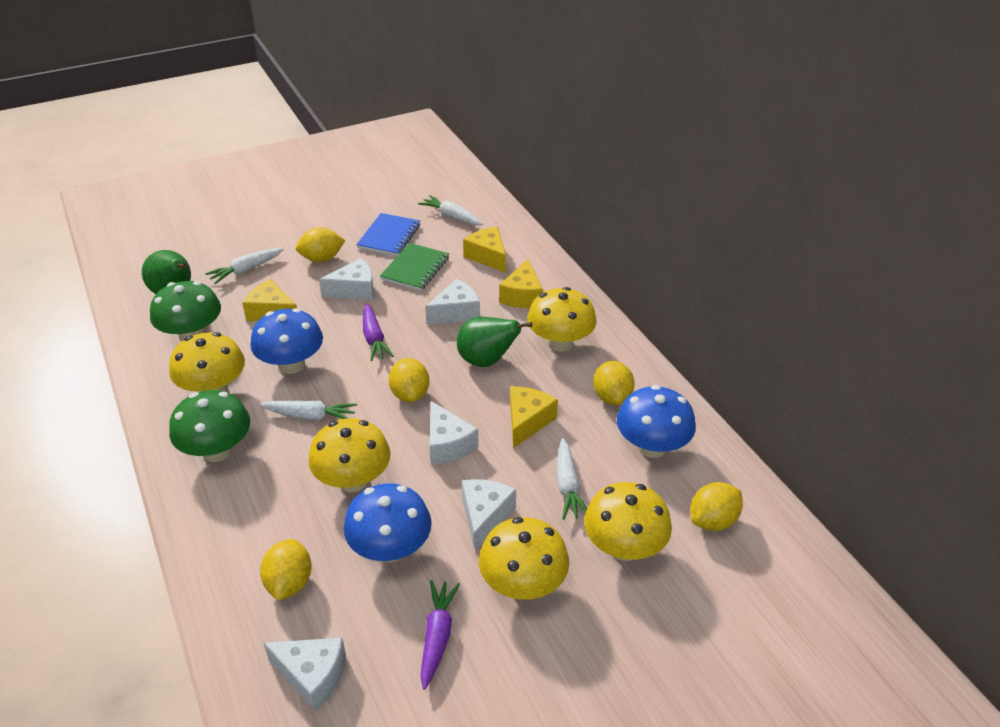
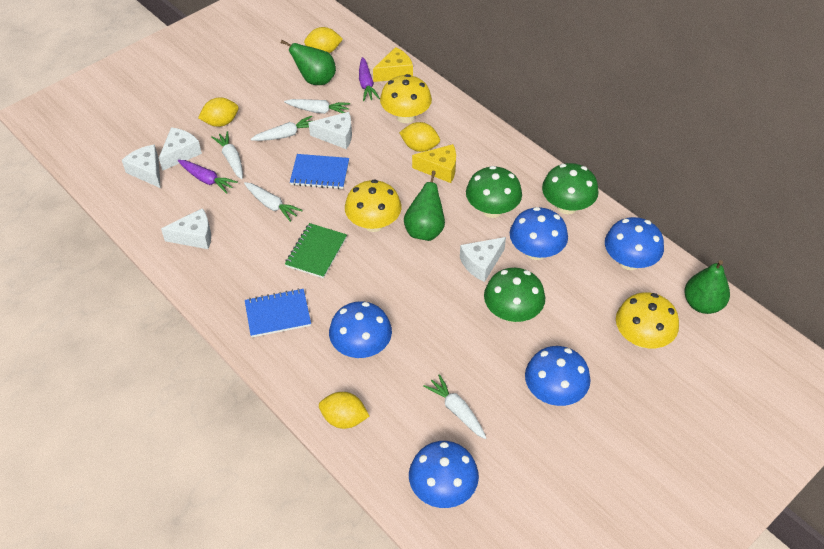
blue mushroom: [250,308,323,374] [344,483,432,563] [617,385,696,458] = 3 -> [329,301,392,358] [409,441,479,508] [510,207,568,260] [525,346,591,406] [605,217,664,270] = 5
blue notebook: [356,213,420,256] = 1 -> [245,288,311,337] [290,154,349,189] = 2
green mushroom: [150,281,221,342] [169,390,250,462] = 2 -> [466,166,522,218] [484,268,545,322] [542,163,599,214] = 3
green pear: [142,250,191,294] [457,317,532,367] = 2 -> [281,40,336,85] [404,171,445,241] [685,260,730,314] = 3
white carrot: [205,248,284,284] [260,401,357,421] [418,195,483,225] [556,438,587,520] = 4 -> [211,131,243,179] [244,182,303,222] [251,116,312,141] [284,99,350,114] [423,374,486,439] = 5
yellow cheese: [242,279,297,322] [463,227,506,273] [499,259,543,308] [510,386,558,448] = 4 -> [373,47,413,82] [412,144,456,183] = 2
yellow lemon: [260,539,312,601] [296,227,345,262] [389,358,430,402] [593,361,635,405] [690,482,743,531] = 5 -> [198,97,238,127] [304,27,343,53] [319,392,369,429] [399,122,440,152] = 4
yellow mushroom: [169,332,245,392] [308,418,391,493] [479,517,569,600] [527,287,597,352] [584,482,672,561] = 5 -> [345,180,402,232] [380,74,432,123] [616,293,679,348] = 3

